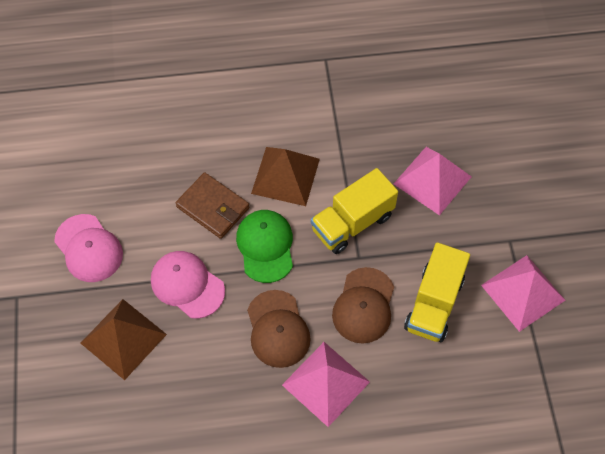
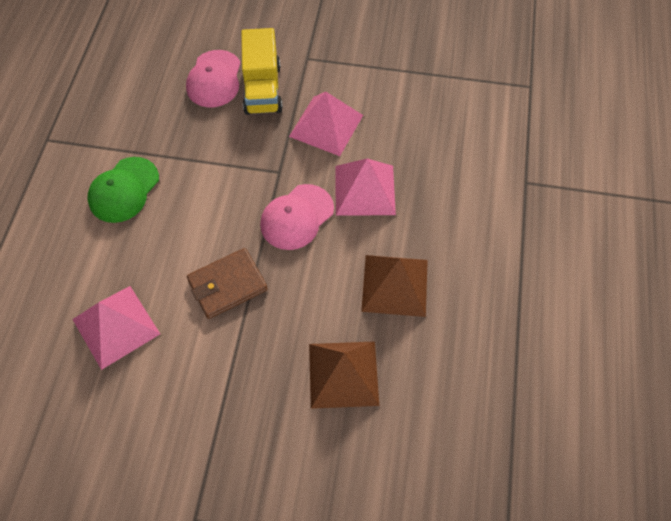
brown cap: [247,290,311,368] [332,267,394,344] = 2 -> none = 0
yellow truck: [311,168,398,254] [404,243,470,342] = 2 -> [241,28,283,115] = 1

